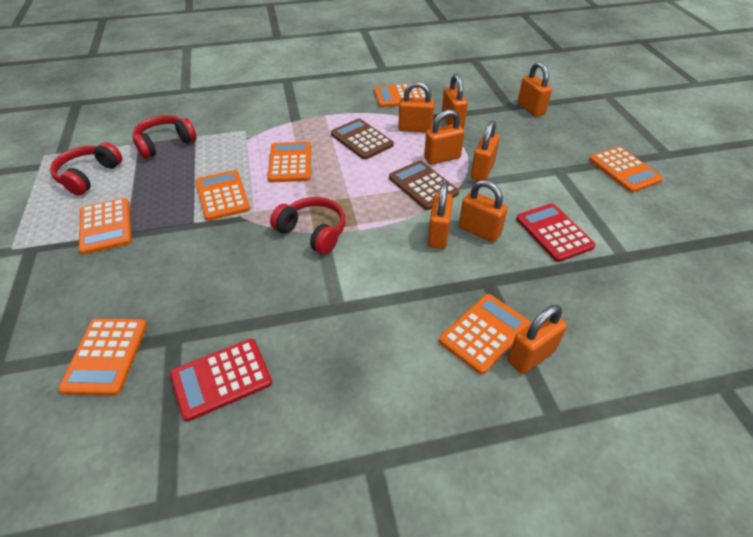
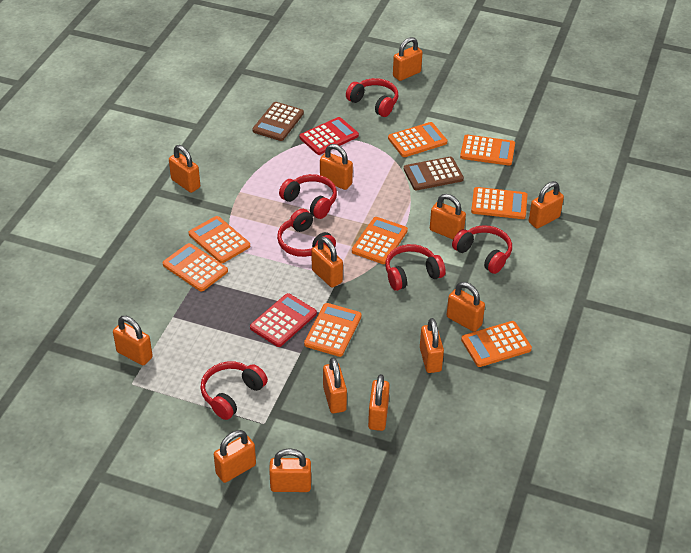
orange calculator: [58,319,147,396] [79,198,132,255] [196,170,250,221] [268,141,311,182] [374,84,426,108] [439,294,531,375] [589,146,663,193] = 7 -> [162,243,228,292] [189,216,250,263] [304,303,362,357] [352,217,408,264] [388,122,447,157] [460,135,515,166] [461,321,532,367] [471,187,527,219] = 8
orange padlock: [398,81,435,133] [424,110,465,165] [428,182,453,249] [442,74,468,128] [459,180,508,242] [471,121,500,181] [508,305,567,374] [517,62,552,117] = 8 -> [113,316,153,365] [169,145,200,193] [214,430,256,483] [269,448,311,492] [312,237,343,288] [320,144,353,190] [323,357,347,413] [368,374,390,431] [393,37,423,81] [420,318,444,373] [430,194,466,239] [447,282,485,332] [529,181,564,229] = 13
red headphones: [50,142,122,196] [132,115,197,159] [270,197,345,255] = 3 -> [201,361,268,420] [277,209,336,257] [279,174,337,219] [346,78,398,117] [385,244,446,291] [452,225,512,274] = 6

